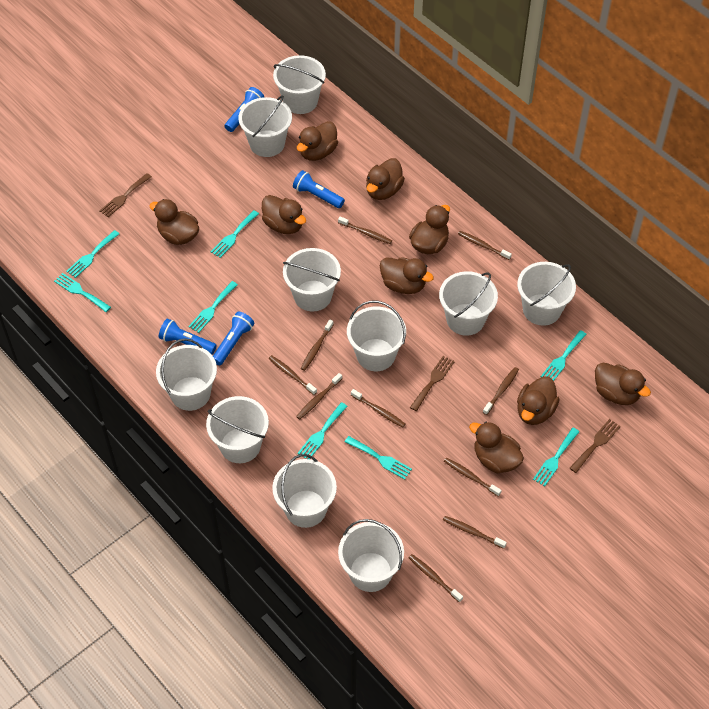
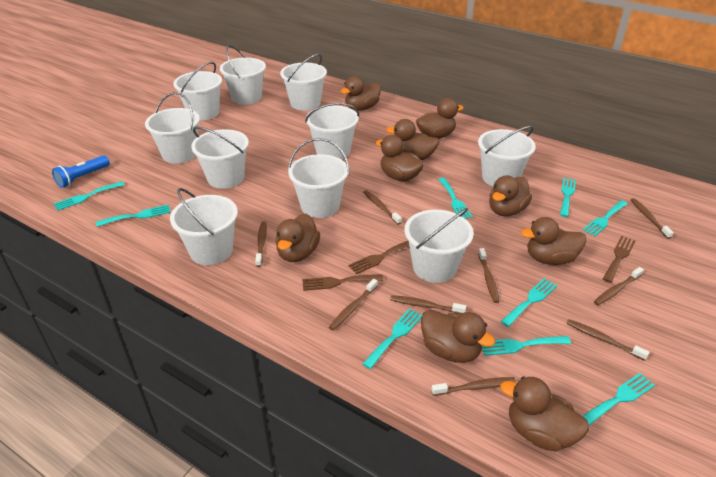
blue flashlight: [159,319,217,355] [213,312,254,365] [225,87,264,132] [293,170,345,208] = 4 -> [52,155,110,188] = 1
brown toothbrush: [269,355,317,395] [296,373,342,420] [301,320,334,371] [338,217,392,244] [351,389,405,427] [409,554,463,603] [443,516,507,549] [444,457,502,496] [458,231,512,260] [483,367,519,415] = 10 -> [255,221,267,267] [329,279,378,330] [363,190,402,225] [390,295,466,314] [431,377,516,396] [478,248,500,303] [566,319,650,361] [594,267,644,305] [631,198,674,239] = 9
turquoise fork: [54,273,111,312] [66,230,119,278] [188,281,238,333] [211,210,259,258] [298,402,348,459] [345,436,412,480] [533,428,579,487] [541,330,586,381] = 8 -> [54,181,125,211] [96,205,171,227] [363,308,422,369] [438,178,473,219] [482,336,571,356] [501,278,557,327] [560,178,576,217] [582,200,628,237] [583,373,655,426] = 9

